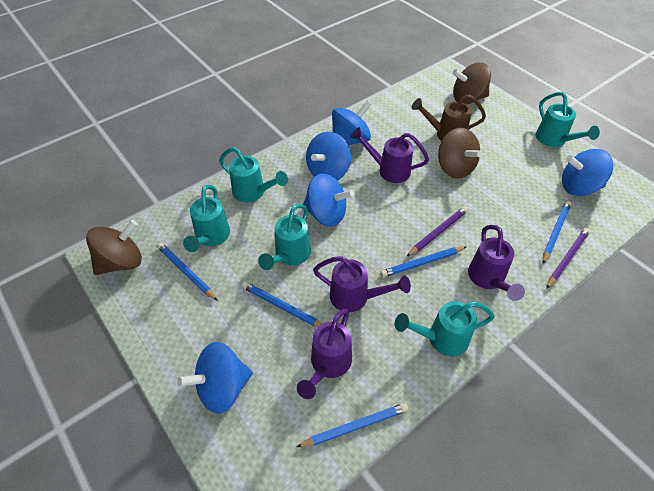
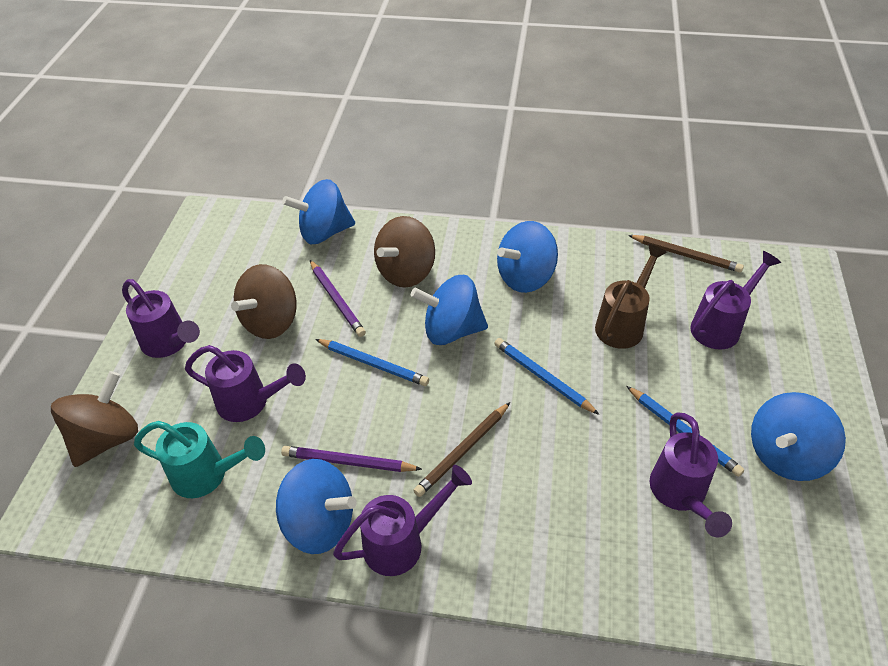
blue pencil: [157,242,218,301] [242,282,322,327] [297,403,408,447] [380,246,466,277] [542,201,571,264] = 5 -> [315,339,429,386] [494,338,600,415] [626,386,744,477] = 3
brown pencil: none = 0 -> [413,402,510,497] [628,235,744,273] = 2
purple watering can: [297,308,352,399] [313,256,411,312] [350,127,429,183] [468,225,525,301] = 4 -> [122,279,200,358] [185,345,306,422] [333,465,472,576] [649,413,732,537] [690,251,781,350] = 5
turquoise watering can: [183,185,230,252] [219,147,288,202] [258,204,311,270] [395,301,495,356] [535,92,600,147] = 5 -> [134,421,265,498] = 1

